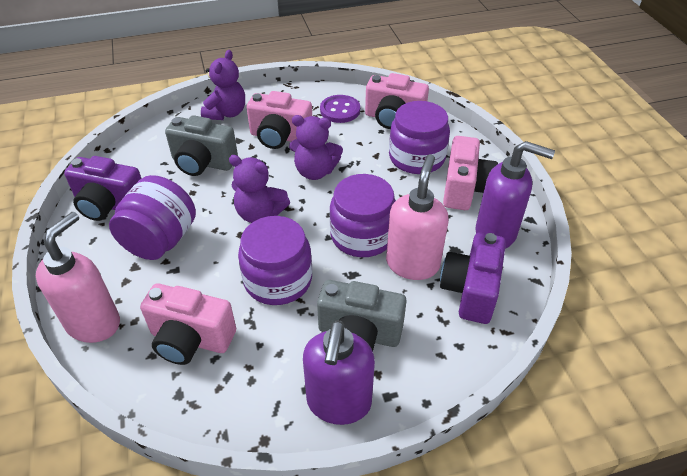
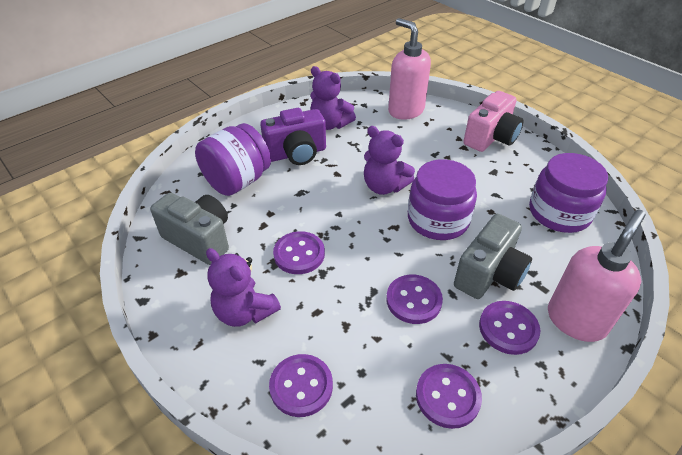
pink camera: [140,283,236,365] [247,91,312,149] [365,73,429,129] [443,136,498,210] = 4 -> [463,91,524,152] = 1
purple button: [320,95,360,123] = 1 -> [269,354,333,417] [273,231,325,274] [386,275,443,324] [416,364,482,429] [479,301,540,355] = 5
purple camera: [64,156,142,221] [440,232,506,324] = 2 -> [260,108,326,165] = 1
purple jar: [109,175,196,260] [238,216,312,305] [330,174,396,257] [389,101,450,174] = 4 -> [195,123,271,196] [408,159,477,240] [529,153,608,233] = 3
purple soap dispenser: [303,320,375,425] [476,141,555,249] = 2 -> none = 0

